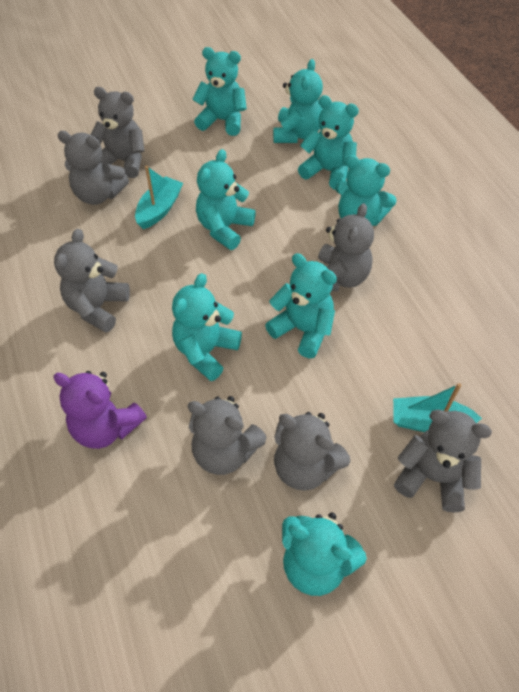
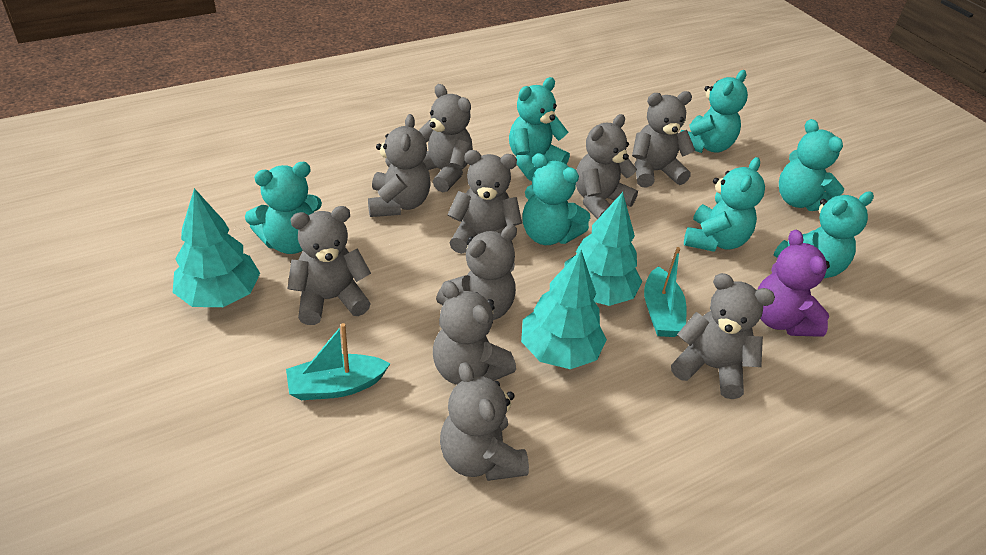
grey teddy bear: [54,229,130,333] [58,131,129,205] [91,87,144,178] [187,396,267,475] [274,412,350,491] [318,203,374,291] [394,410,492,513] = 7 -> [287,206,371,325] [368,114,431,217] [418,84,473,192] [433,281,516,385] [436,225,517,320] [440,362,529,481] [447,150,522,254] [576,114,638,219] [632,91,695,188] [671,273,775,399] = 10
turquoise teddy bear: [172,273,242,381] [192,47,247,136] [196,149,256,250] [265,253,337,358] [273,59,323,143] [282,512,367,596] [298,95,359,190] [335,155,397,226] = 8 -> [245,162,322,254] [509,77,570,181] [522,153,590,245] [681,70,748,153] [684,157,765,252] [773,191,874,278] [779,119,844,211] = 7
turquoise tree: none = 0 -> [173,188,260,307] [521,250,607,369] [564,192,642,306] = 3

